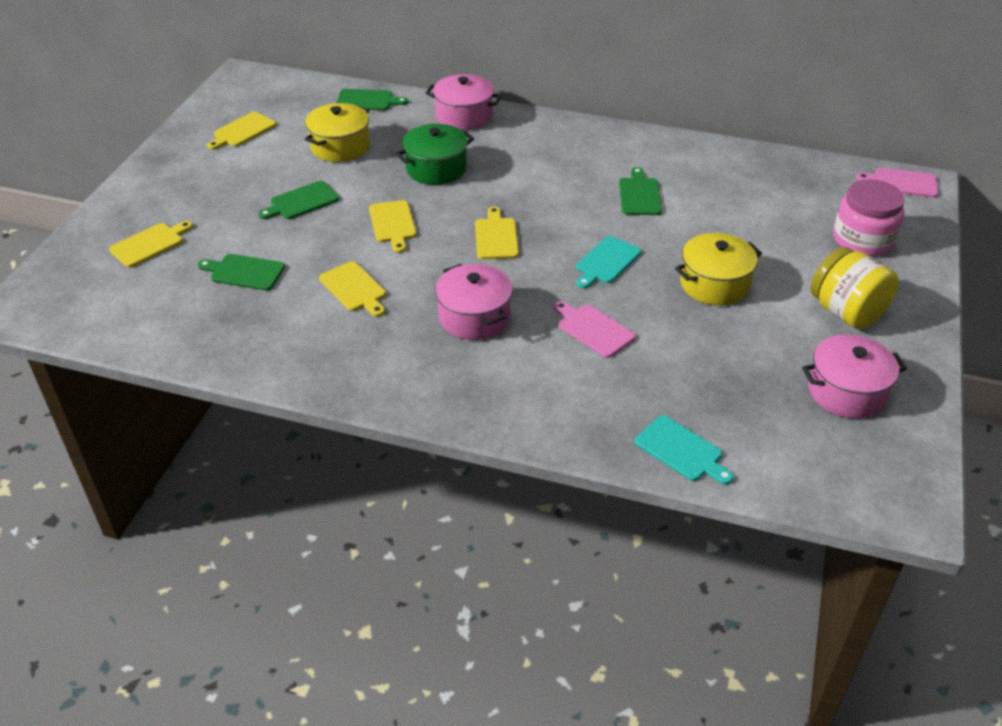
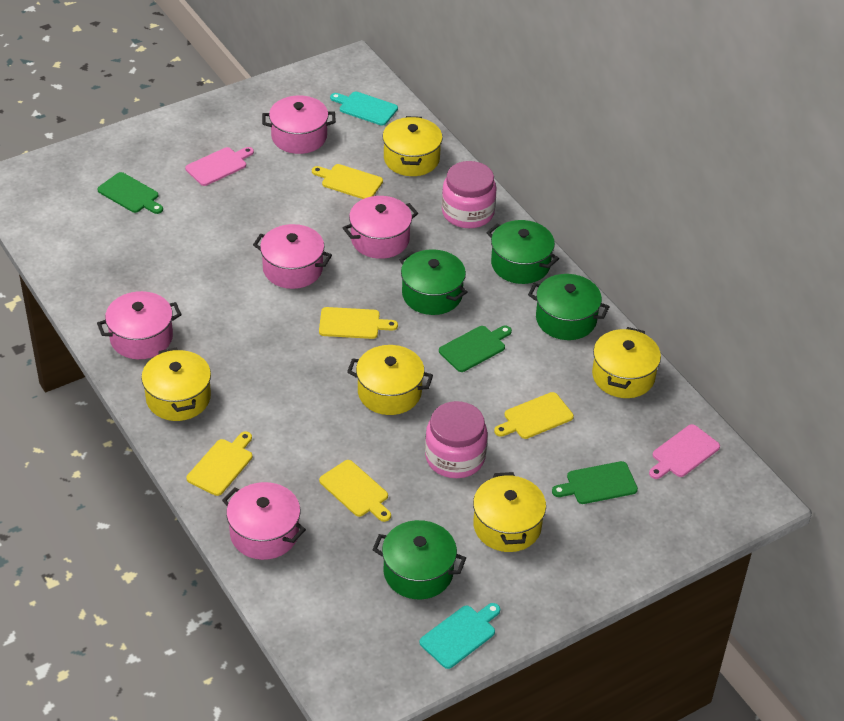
green cutting board: [198,254,285,291] [259,181,339,219] [336,89,408,111] [619,167,662,215] = 4 -> [97,172,163,214] [439,326,512,372] [552,461,638,504] = 3
green pot: [396,124,474,185] = 1 -> [372,520,466,599] [399,249,468,315] [486,220,559,284] [528,274,610,340] = 4
pink jar: [833,179,905,257] = 1 -> [425,401,488,478] [442,161,497,228] = 2
pink pot: [426,74,502,130] [435,264,513,340] [802,334,907,419] = 3 -> [97,291,182,359] [222,482,306,560] [253,224,332,289] [262,95,336,154] [343,196,418,259] = 5
yellow jar: [811,247,899,329] = 1 -> none = 0
yellow pot: [305,103,370,162] [675,233,762,306] = 2 -> [141,347,211,421] [347,345,433,415] [383,116,443,176] [473,472,546,552] [592,327,661,398] = 5

